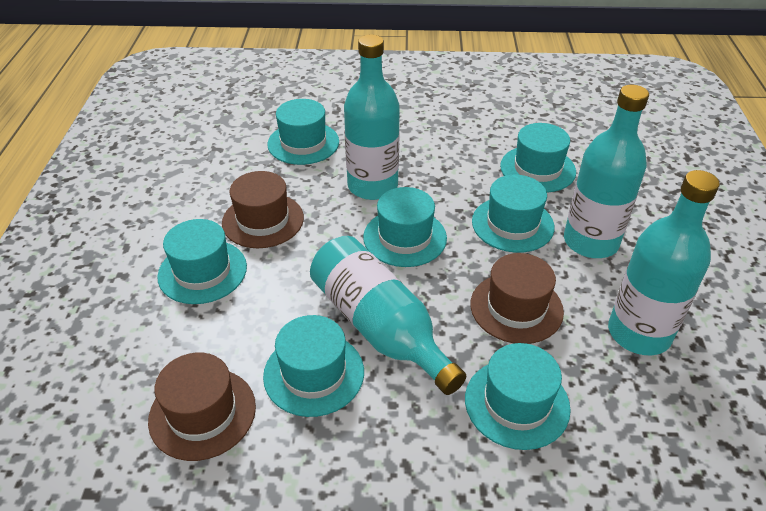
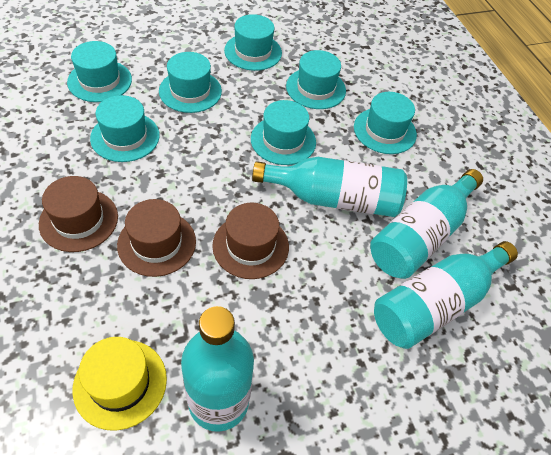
yellow hat: none = 0 -> [73,337,167,431] = 1

